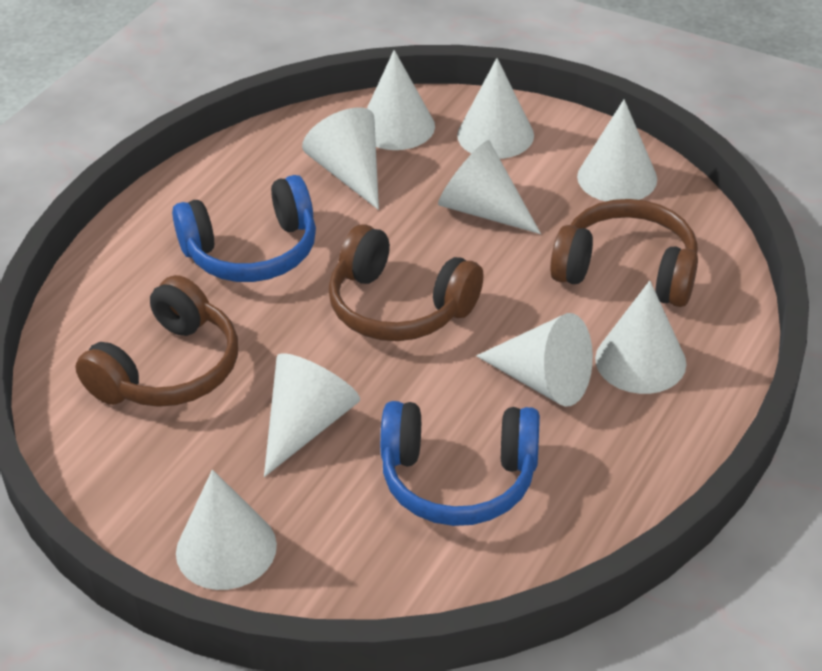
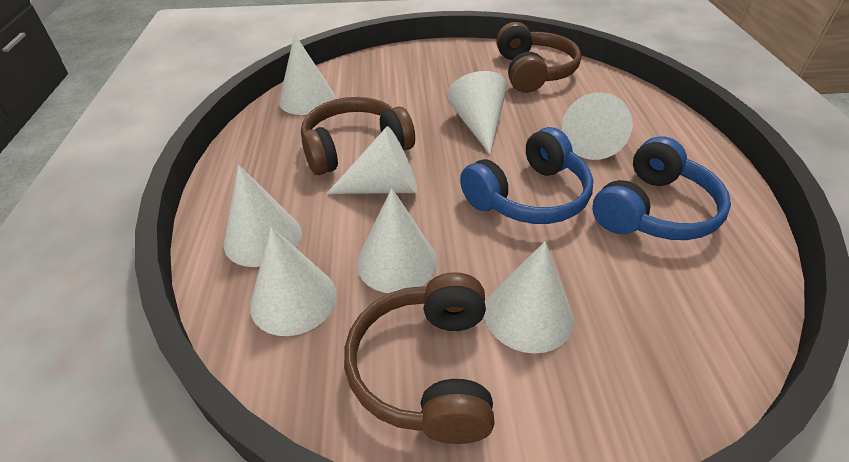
white cone: [176,470,277,590] [264,353,360,477] [302,107,379,210] [367,50,435,150] [438,140,541,234] [457,58,534,159] [476,313,593,407] [577,99,657,201] [595,281,686,394] = 9 -> [224,165,302,267] [250,226,337,336] [279,34,336,115] [326,126,417,194] [357,188,437,293] [447,71,507,154] [484,241,574,354] [562,92,633,160] = 8

